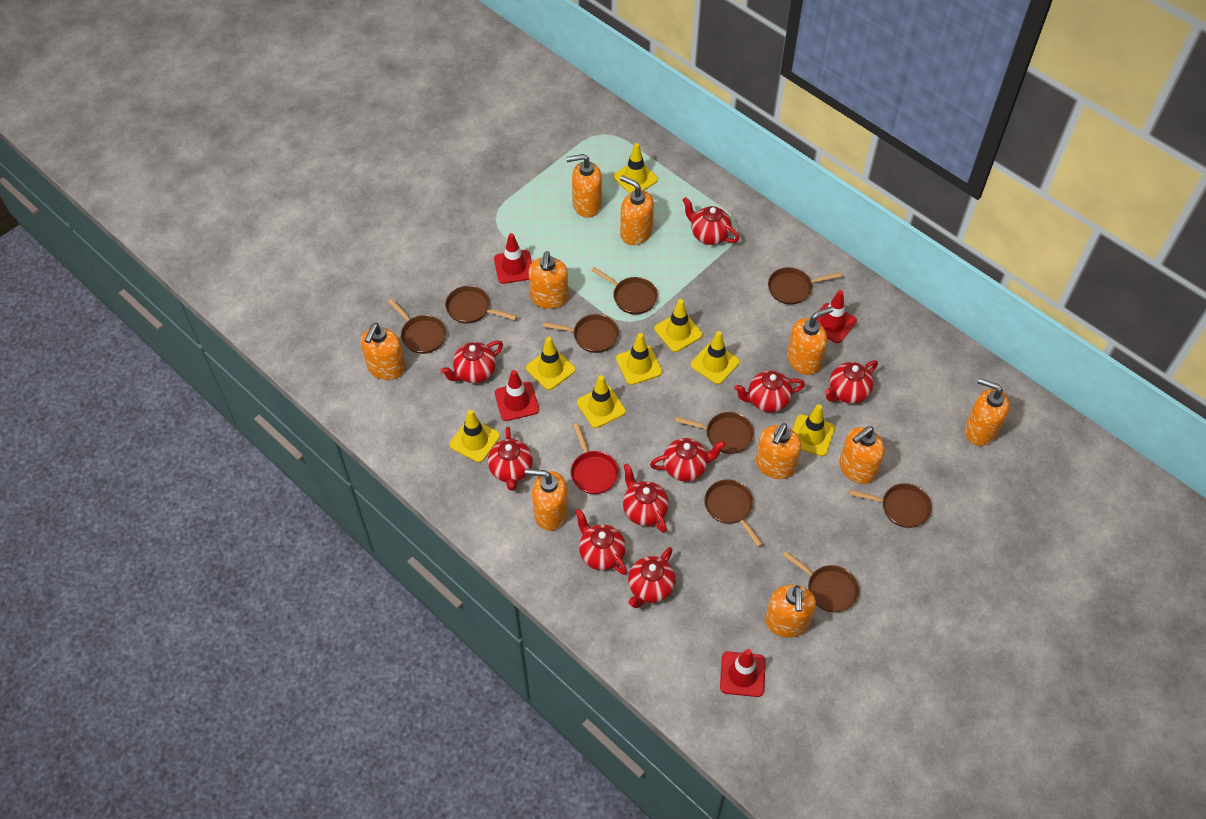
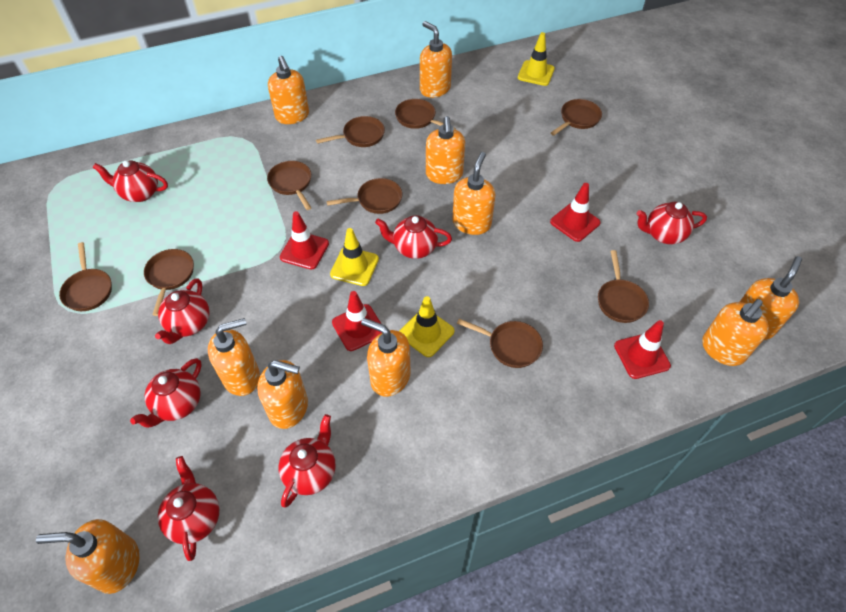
red pan: [571,423,619,494] = 1 -> none = 0
red teapot: [440,340,503,383] [488,427,533,491] [575,509,627,575] [623,463,669,532] [628,547,675,608] [650,438,726,482] [683,197,739,245] [734,370,805,413] [825,360,878,404] = 9 -> [92,160,168,202] [130,358,202,428] [155,278,210,344] [158,456,220,561] [279,414,336,508] [375,215,452,259] [636,202,707,244] = 7
yellow traffic cone: [450,410,500,463] [526,337,575,390] [577,375,626,428] [613,143,658,194] [616,333,663,385] [654,299,703,352] [691,331,740,384] [793,404,835,456] = 8 -> [330,228,379,286] [399,296,454,357] [518,32,555,86] = 3

